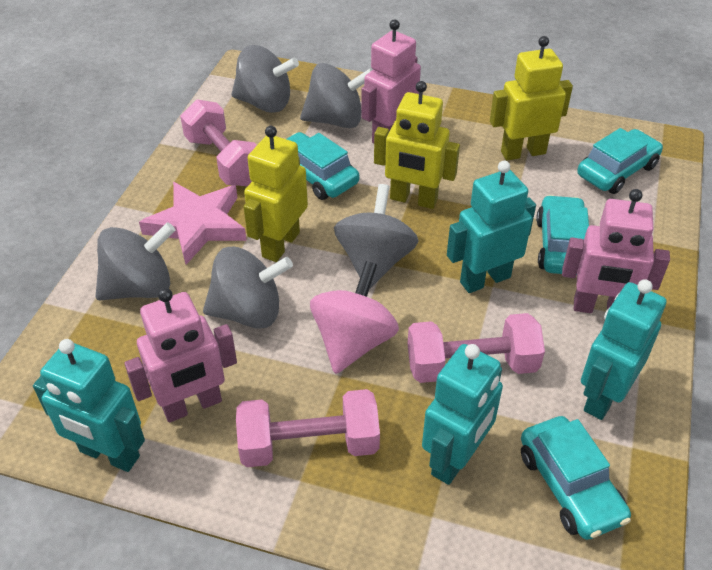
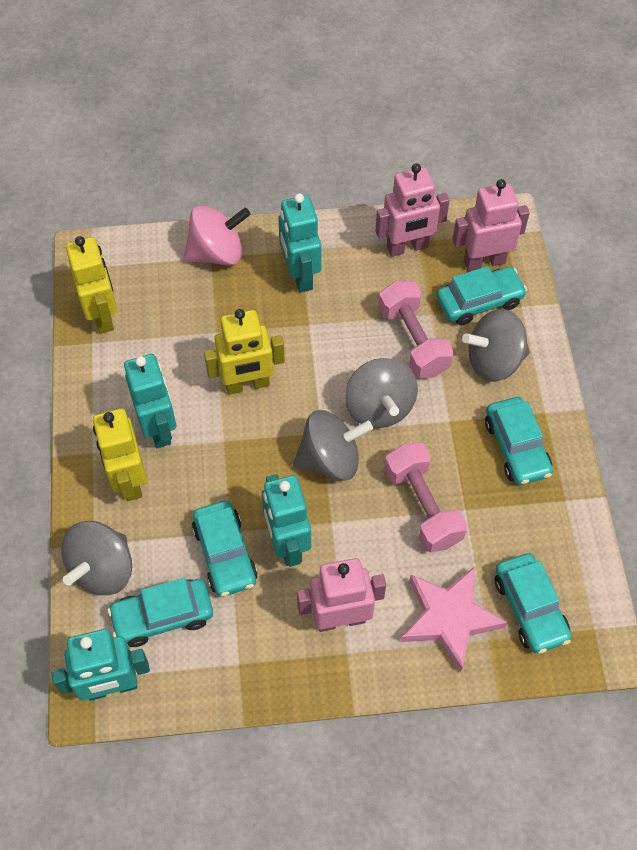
grey spinning top: [95,222,176,301] [203,247,293,329] [231,45,299,113] [300,63,372,128] [334,184,419,288] = 5 -> [61,521,132,595] [293,410,373,481] [345,358,418,428] [462,309,530,382] = 4
pink dumbbell: [180,100,257,186] [236,389,380,467] [407,313,545,383] = 3 -> [378,280,454,378] [384,442,467,552] = 2
turquoise car: [287,132,359,200] [521,416,631,540] [536,195,589,274] [577,128,663,194] = 4 -> [108,578,213,647] [192,501,258,597] [437,266,527,325] [485,397,553,485] [495,553,571,653] = 5

